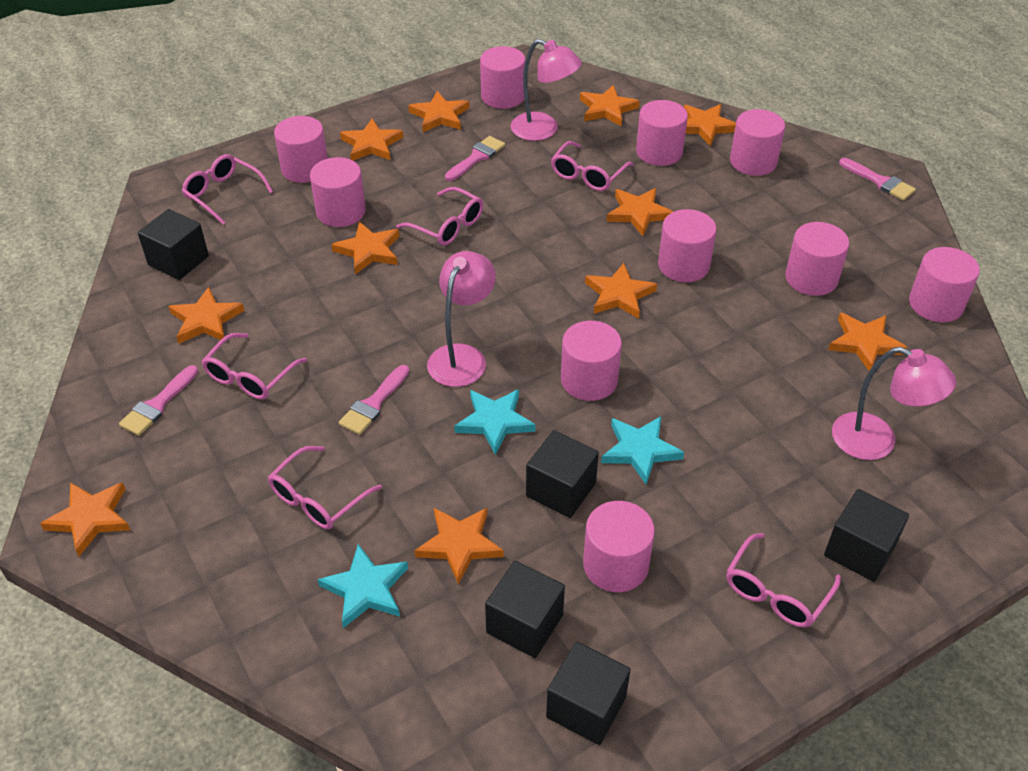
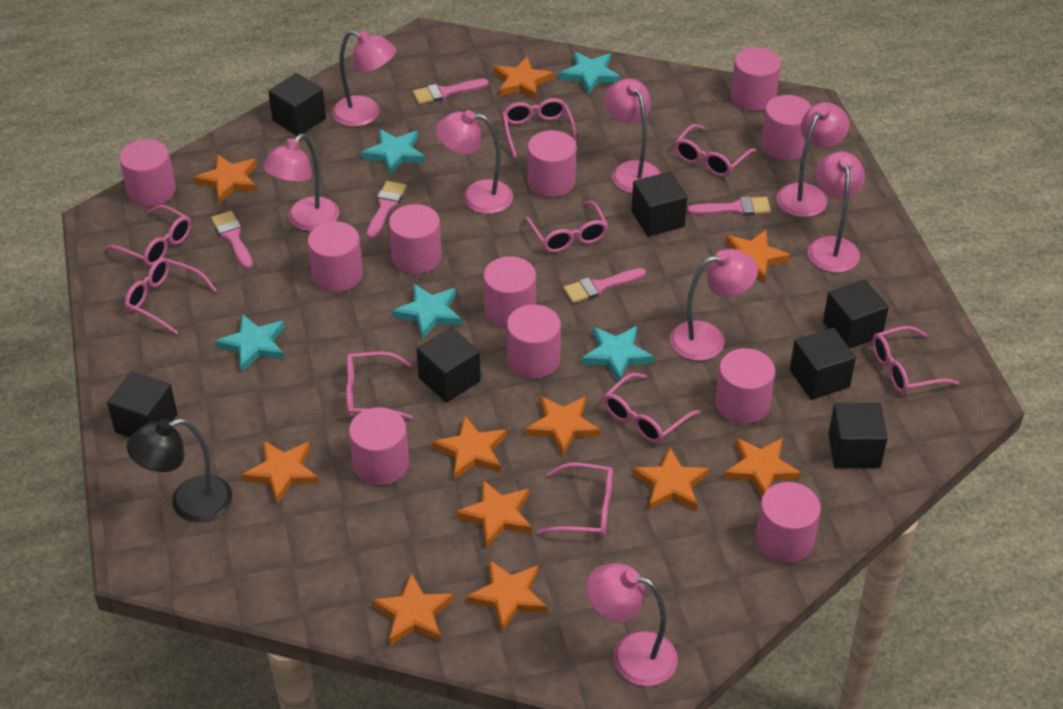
black cube: [138,209,209,280] [485,561,565,658] [526,430,599,518] [546,642,631,745] [824,489,909,582] = 5 -> [107,371,178,437] [268,73,326,136] [417,327,481,402] [631,172,687,236] [790,328,856,400] [823,279,889,348] [828,403,888,468] = 7
black lamp: none = 0 -> [127,418,232,522] = 1
pink brush: [119,365,198,436] [339,365,409,435] [445,136,505,181] [839,158,916,201] = 4 -> [211,211,253,269] [366,181,407,239] [413,79,489,104] [563,268,646,303] [687,196,771,216] = 5
pink cylinder: [274,116,328,183] [310,157,366,227] [480,46,525,109] [561,321,622,401] [583,501,655,592] [636,100,688,166] [658,209,716,282] [730,109,785,176] [785,222,849,296] [909,247,980,322] = 10 -> [119,139,176,207] [308,221,363,292] [349,407,409,486] [389,204,442,274] [483,256,536,328] [507,304,561,379] [528,130,577,197] [715,348,775,424] [731,47,781,111] [756,482,821,563] [761,95,812,160] = 11
pink glasses: [182,154,273,225] [201,333,307,399] [268,446,382,529] [396,187,483,246] [551,141,634,191] [726,533,841,627] = 6 -> [105,205,191,266] [125,258,217,335] [346,352,413,420] [502,98,577,158] [524,201,608,253] [536,463,613,537] [603,373,700,443] [674,124,757,177] [872,326,959,394] = 9
pink lamp: [427,251,496,387] [510,39,582,141] [832,347,956,460] = 3 -> [262,134,339,232] [332,30,396,127] [435,110,513,214] [586,563,678,686] [604,78,661,193] [670,249,758,361] [777,102,850,217] [808,151,865,273] = 8
turquoise star: [317,544,408,628] [454,389,536,455] [601,416,684,485] = 3 -> [215,314,285,372] [361,129,425,176] [392,284,462,339] [559,52,620,94] [581,326,654,382] = 5

